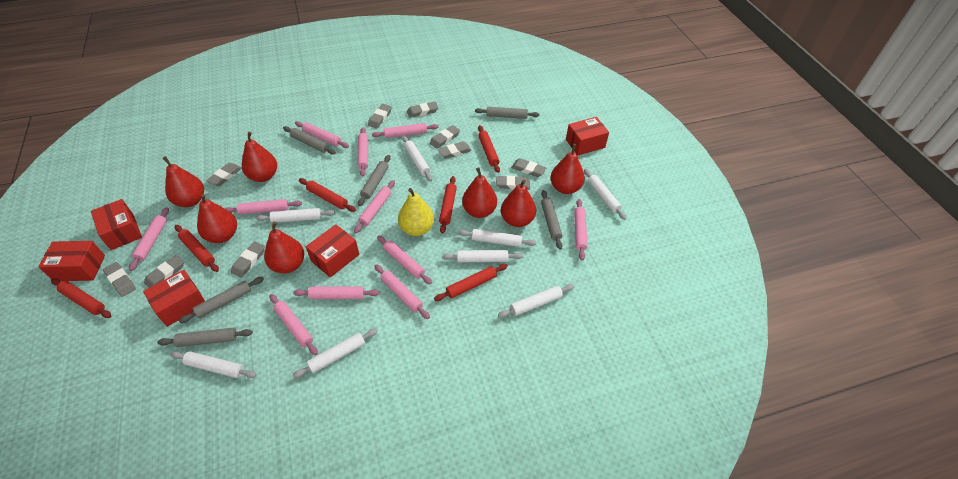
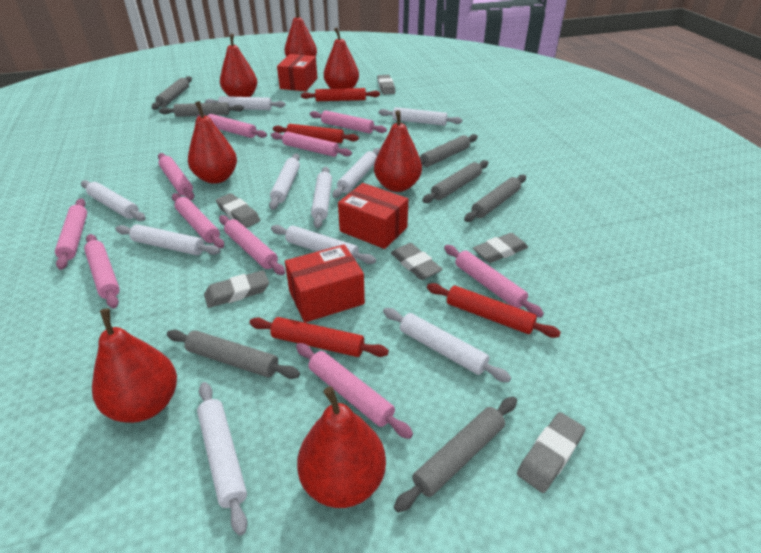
grey eraser: [103,262,136,297] [144,255,184,288] [206,163,242,186] [231,242,265,278] [368,104,392,129] [407,102,438,118] [430,125,460,149] [438,141,472,159] [496,176,530,190] [511,158,546,177] = 10 -> [204,270,269,308] [216,193,260,228] [377,75,395,95] [391,243,443,280] [473,233,528,263] [517,412,586,493] = 6
grey rolling pin: [158,328,253,347] [179,277,264,323] [283,126,336,154] [358,155,391,206] [475,107,539,119] [541,190,563,250] = 6 -> [152,76,192,110] [159,102,244,117] [167,330,300,379] [394,397,517,512] [420,134,478,167] [422,160,489,203] [464,174,526,222] = 7
pink rolling pin: [129,207,169,271] [225,199,302,215] [270,294,318,355] [293,287,379,299] [295,121,349,148] [354,180,395,233] [357,127,368,177] [372,123,439,138] [374,264,430,319] [377,235,432,285] [574,199,588,260] = 11 -> [55,199,87,270] [84,234,120,308] [158,153,194,200] [172,193,224,248] [197,114,267,138] [219,215,285,275] [271,132,352,157] [296,343,413,439] [310,110,387,133] [444,245,544,318] = 10
red box: [38,241,105,281] [91,199,142,250] [143,270,205,327] [306,224,359,278] [566,117,609,155] = 5 -> [277,54,317,91] [285,244,365,323] [338,183,409,249] = 3
red rolling pin: [51,278,111,318] [175,225,219,272] [299,178,356,212] [434,264,508,301] [439,176,457,234] [478,125,500,173] = 6 -> [249,317,389,357] [273,124,359,143] [301,88,380,101] [427,283,561,338] = 4
white rolling pin: [170,351,257,378] [256,208,335,223] [292,328,378,378] [402,136,432,181] [442,250,523,262] [458,229,536,247] [498,284,574,318] [584,169,626,220] = 8 -> [81,180,146,221] [115,224,220,255] [197,382,247,536] [205,96,286,110] [269,153,300,210] [271,225,376,264] [311,167,332,228] [332,148,380,198] [378,107,462,126] [383,308,511,382] = 10
yellow pear: [398,188,434,236] = 1 -> none = 0

